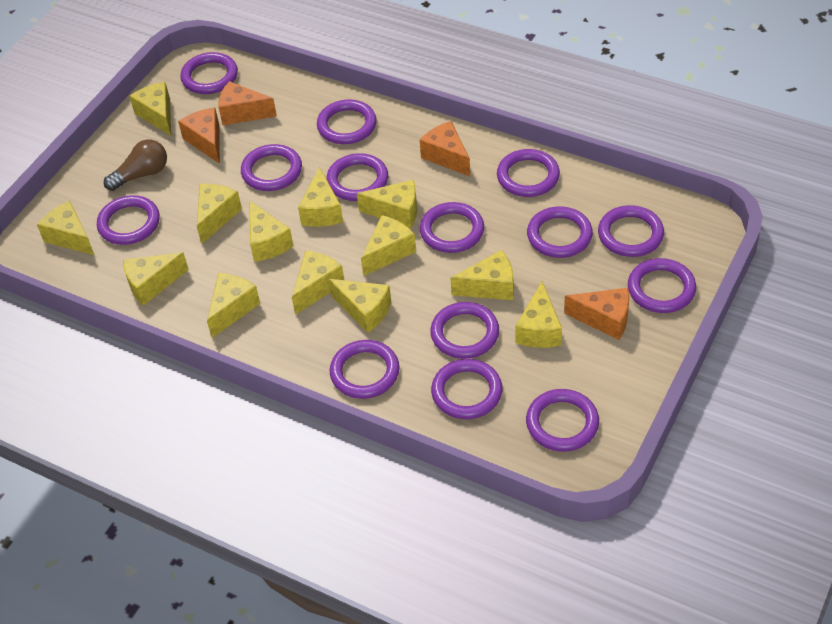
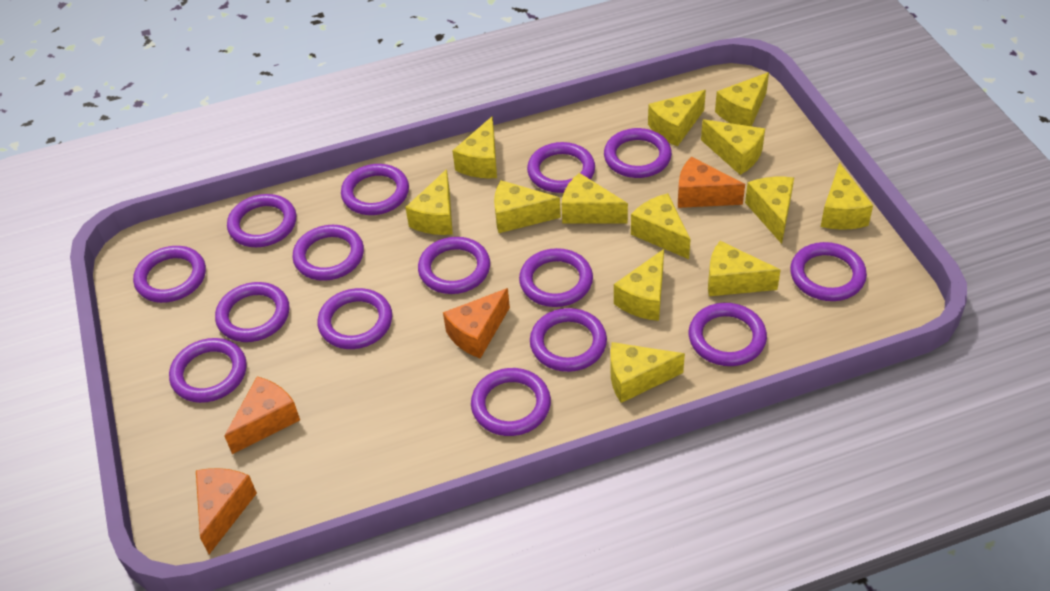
brown light bulb: [104,139,167,191] = 1 -> none = 0
purple ring: [97,195,160,245] [180,52,238,94] [241,144,302,191] [317,100,377,144] [326,153,388,201] [330,340,399,399] [420,202,484,253] [430,302,499,359] [431,359,502,419] [497,149,560,197] [526,389,599,452] [527,206,593,258] [598,205,664,257] [628,258,696,313] = 14 -> [133,246,206,303] [169,338,247,403] [215,282,289,342] [227,194,296,247] [293,225,364,281] [317,288,392,349] [341,164,409,215] [418,237,490,294] [471,368,551,436] [519,248,593,307] [527,142,595,193] [530,308,607,372] [604,128,672,178] [689,303,767,366] [790,242,867,301] = 15

